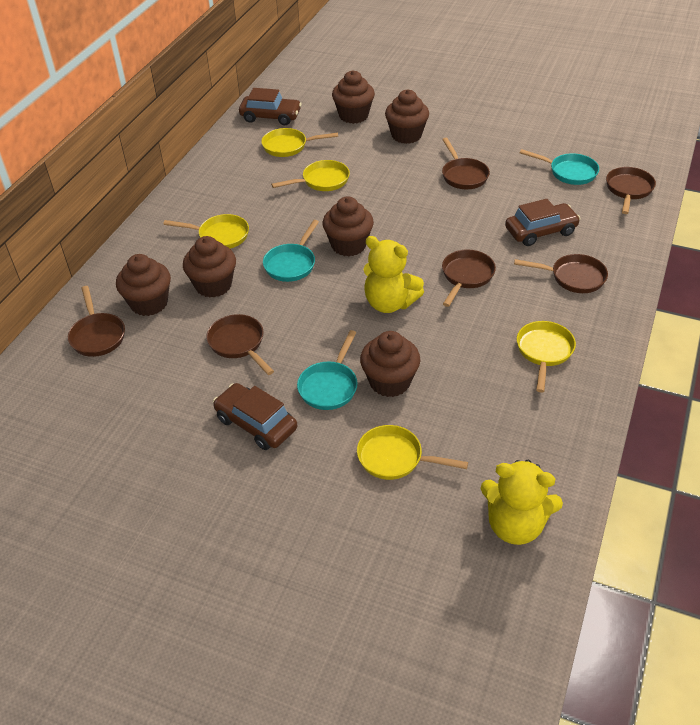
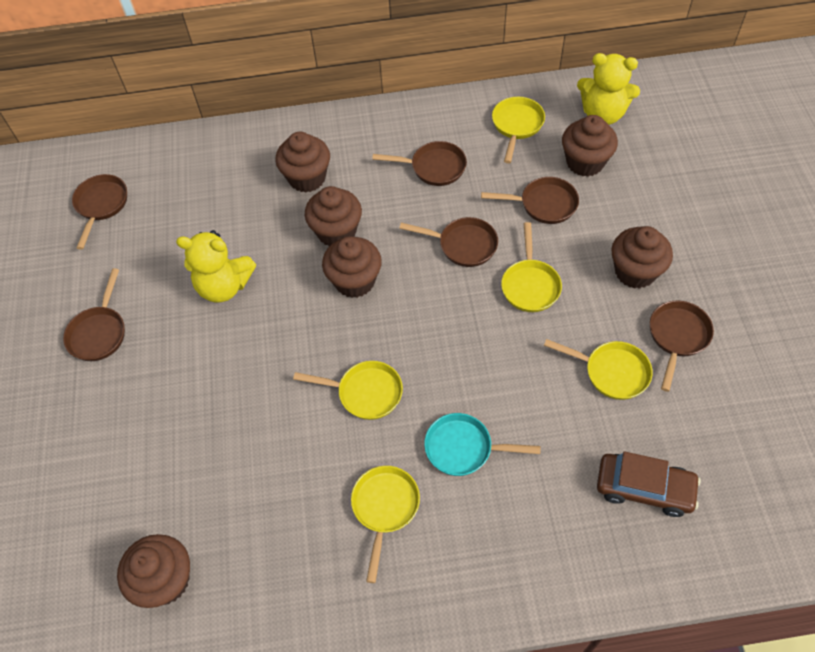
brown car: [213,383,297,450] [239,88,302,125] [505,199,581,246] = 3 -> [597,451,701,517] = 1
turquoise pan: [263,220,319,282] [297,330,358,410] [520,149,599,185] = 3 -> [424,413,541,476] = 1

